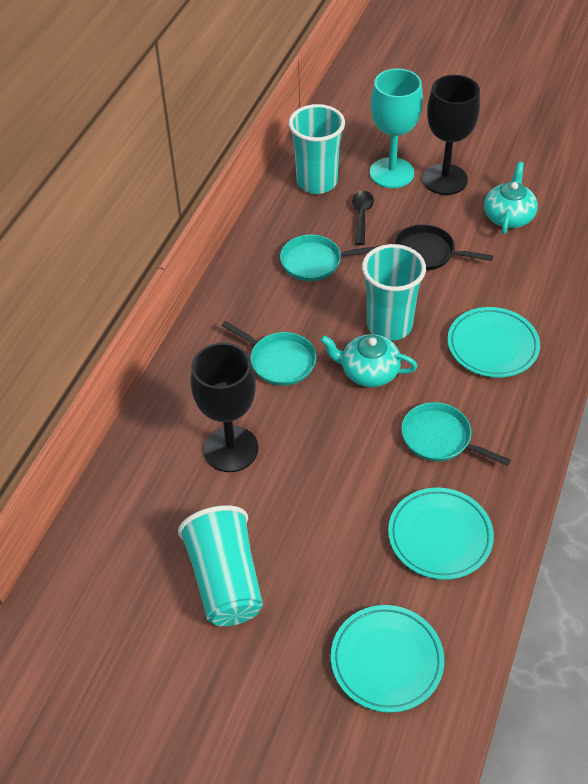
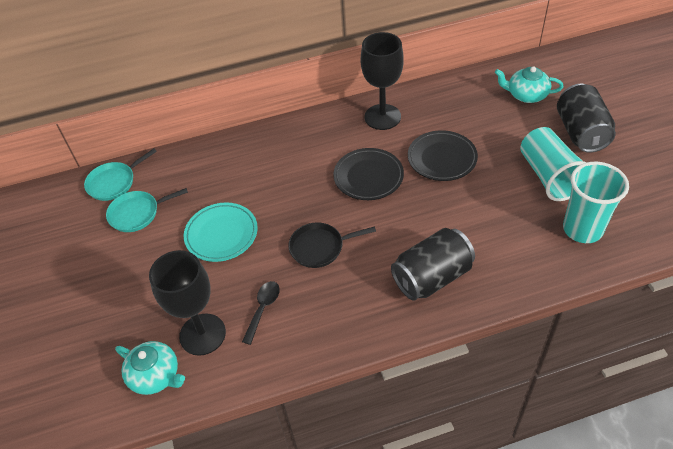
black can: none = 0 -> [391,228,475,301] [557,84,616,153] = 2
black plate: none = 0 -> [333,148,404,200] [408,130,478,181] = 2
turquoise cup: [178,505,263,626] [289,104,345,194] [362,244,426,341] = 3 -> [520,127,587,201] [563,162,629,243] = 2
turquoise goblet: [370,68,423,188] = 1 -> none = 0
turquoise pan: [221,321,316,386] [280,235,379,281] [401,402,511,466] = 3 -> [84,149,157,201] [106,188,188,232] = 2
turquoise plate: [331,605,444,713] [388,488,494,580] [447,307,540,378] = 3 -> [184,202,258,262] = 1

